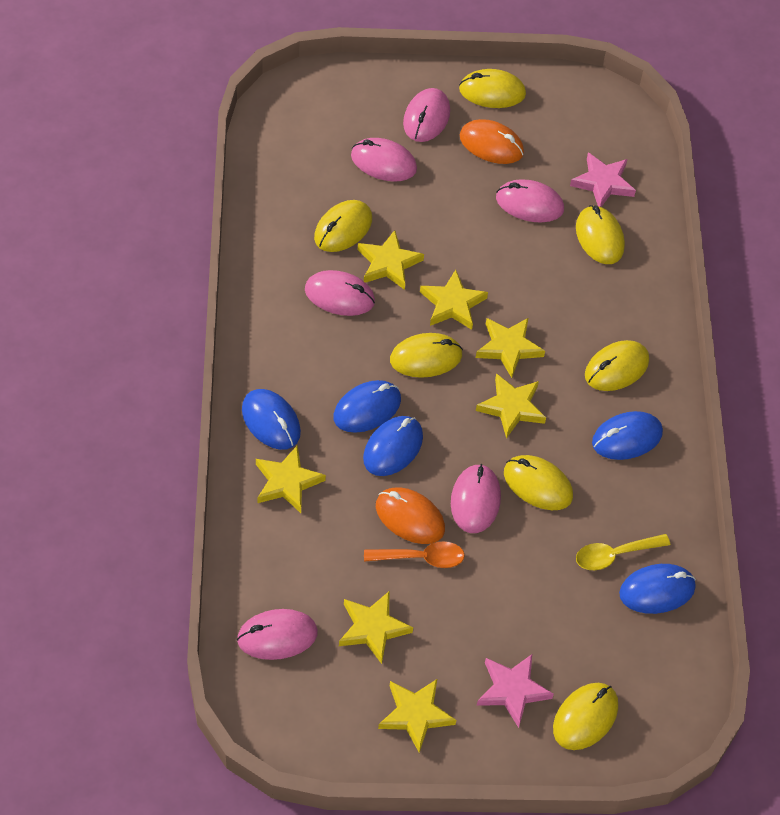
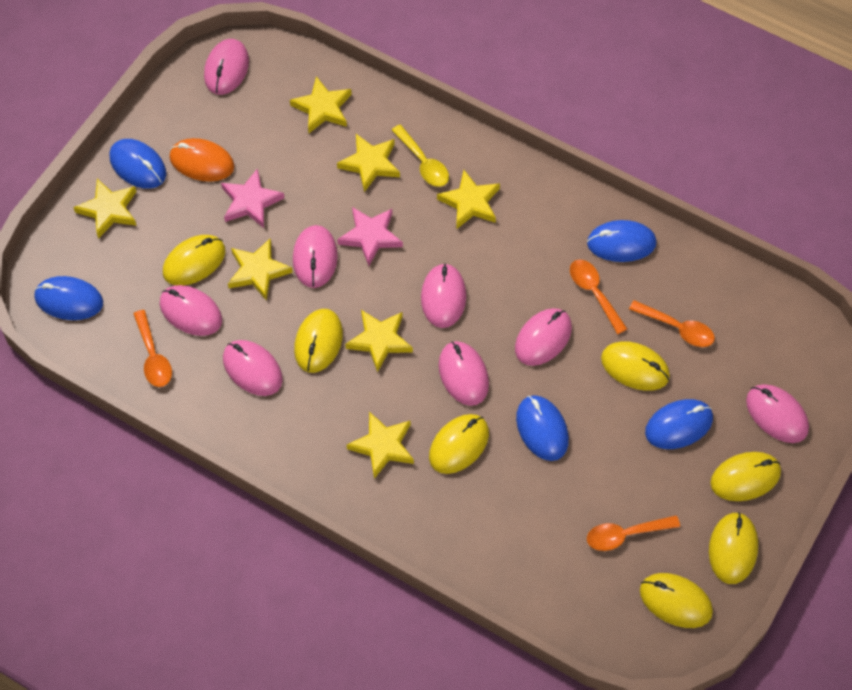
orange mouse: [376,487,445,544] [460,119,524,164] = 2 -> [169,138,234,182] = 1
orange spoon: [364,541,465,568] = 1 -> [133,310,172,387] [570,260,627,334] [587,516,680,551] [629,300,715,347] = 4
pink mouse: [237,609,318,660] [305,270,375,316] [351,138,417,181] [403,88,450,142] [451,464,501,533] [496,179,564,223] = 6 -> [160,285,222,336] [204,39,249,95] [223,340,283,396] [293,225,338,288] [421,263,466,328] [439,341,489,406] [515,308,572,366] [746,384,809,443] = 8

